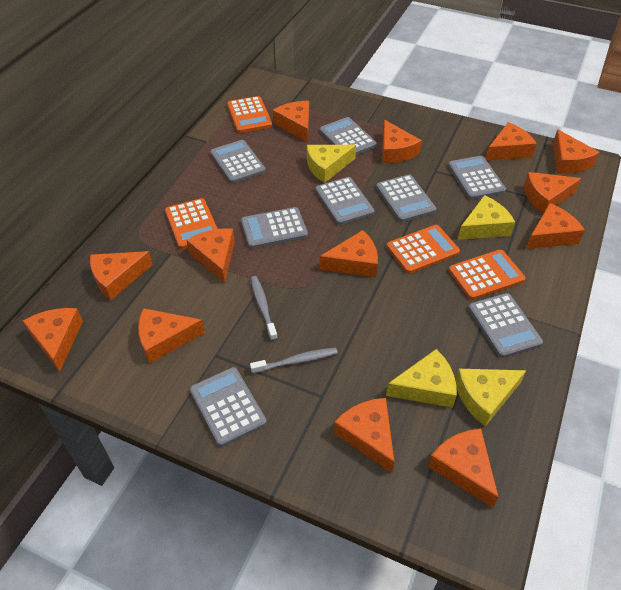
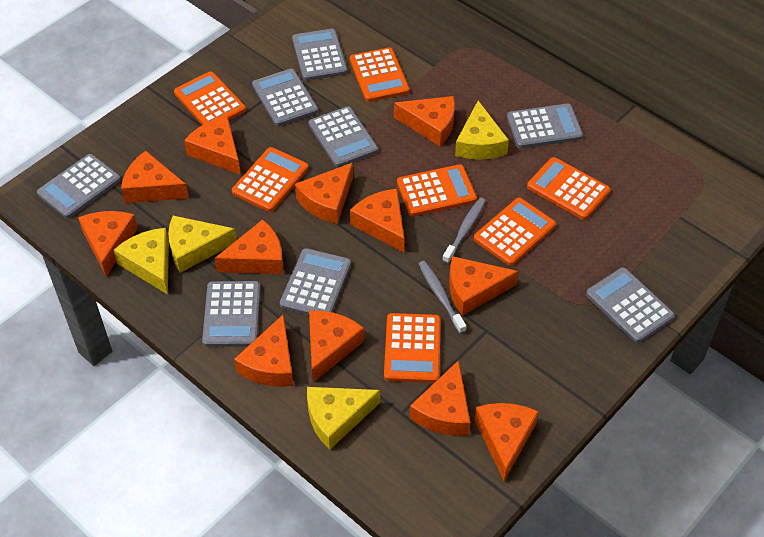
orange calculator: [165,198,218,249] [227,96,272,133] [387,225,460,274] [449,250,526,300] = 4 -> [174,72,246,125] [232,147,308,212] [350,47,410,102] [384,313,441,383] [397,164,477,217] [474,198,556,266] [527,157,610,220] = 7
orange cheese: [23,308,83,372] [90,251,153,300] [138,308,205,363] [187,228,235,283] [273,101,309,142] [319,230,378,277] [334,398,394,473] [382,120,422,163] [428,429,499,508] [486,122,537,161] [524,172,581,214] [526,203,585,249] [553,129,599,174] = 13 -> [78,211,138,277] [121,151,189,203] [184,116,241,175] [214,219,283,274] [234,315,294,387] [295,163,353,224] [309,311,364,383] [350,189,404,253] [394,96,455,146] [410,360,470,436] [449,256,518,316] [474,403,539,481] = 12

